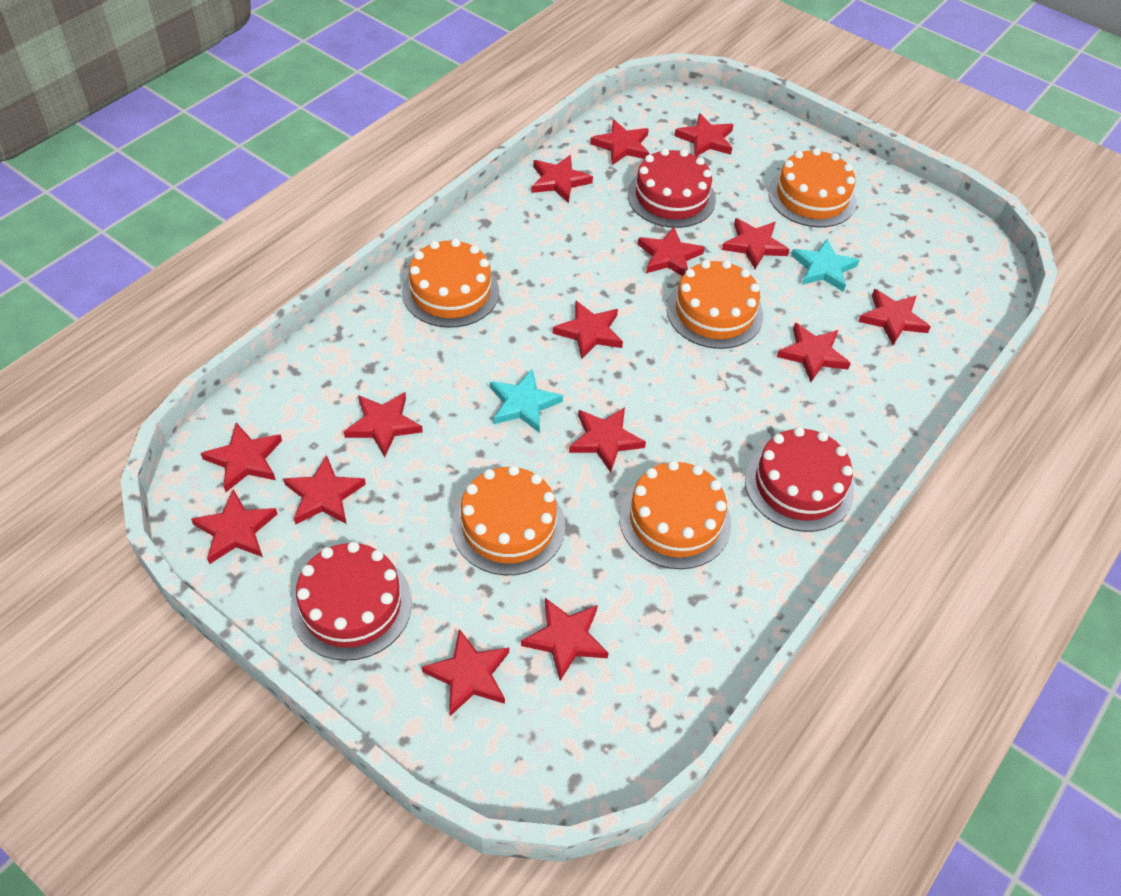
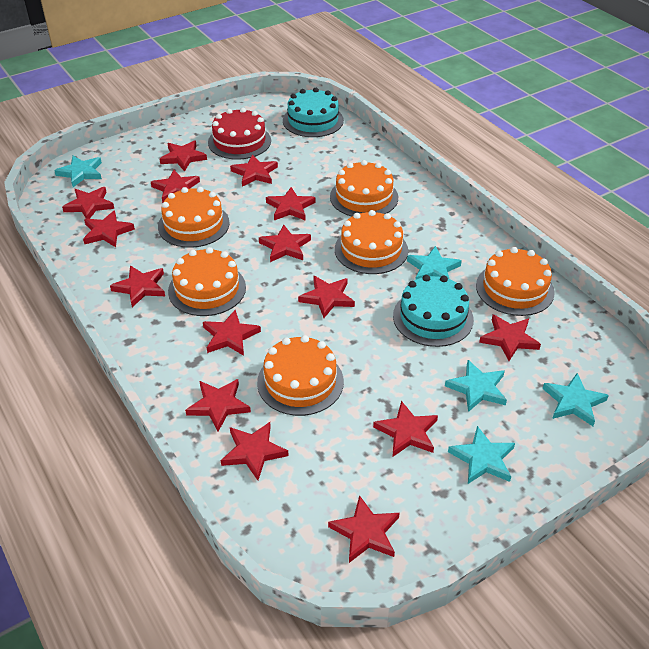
orange cake: [402,238,499,328] [452,465,565,575] [619,460,731,569] [667,260,763,349] [768,148,857,227] = 5 -> [158,187,230,248] [168,247,246,316] [257,335,344,416] [330,160,398,217] [335,210,408,274] [476,247,555,316] = 6
red cake: [290,541,412,661] [627,148,716,228] [745,427,854,532] = 3 -> [208,108,271,160] = 1
turquoise cake: none = 0 -> [283,88,344,137] [393,275,474,347] = 2
turquoise star: [490,369,563,433] [791,239,859,292] = 2 -> [54,156,102,187] [407,246,462,280] [445,360,507,412] [448,426,515,484] [543,373,609,426] = 5

